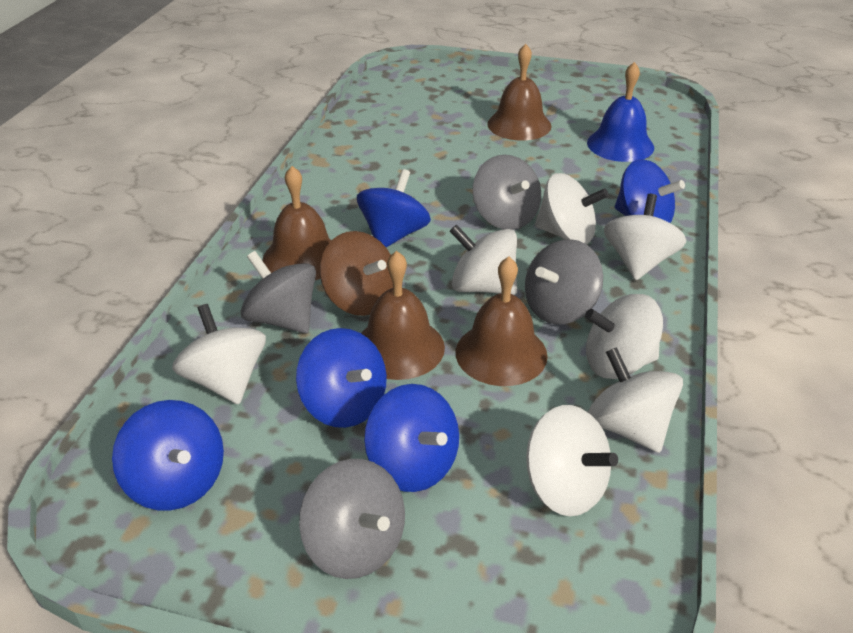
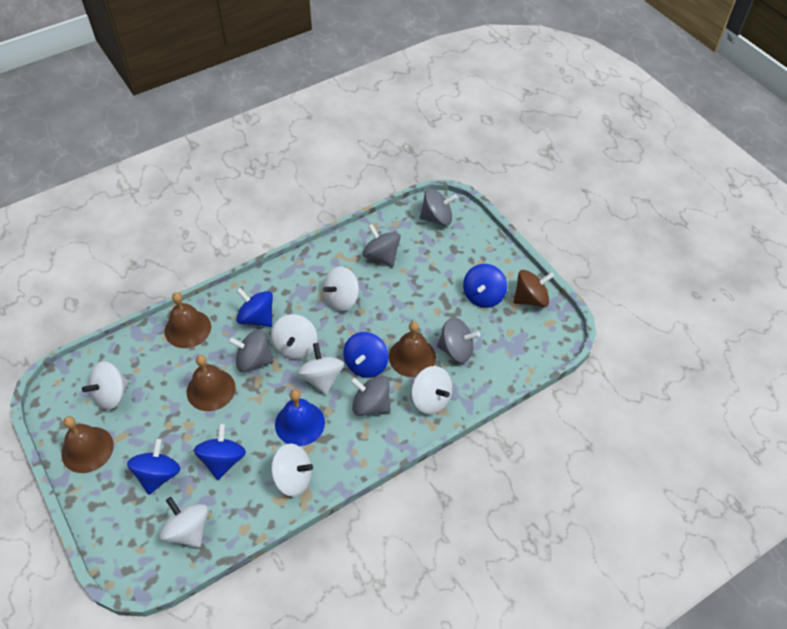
grey spinning top: [240,251,316,333] [299,459,405,579] [473,155,541,230] [525,239,603,325] = 4 -> [228,329,274,372] [350,375,391,416] [362,224,401,267] [419,189,458,226] [437,317,480,363] = 5

